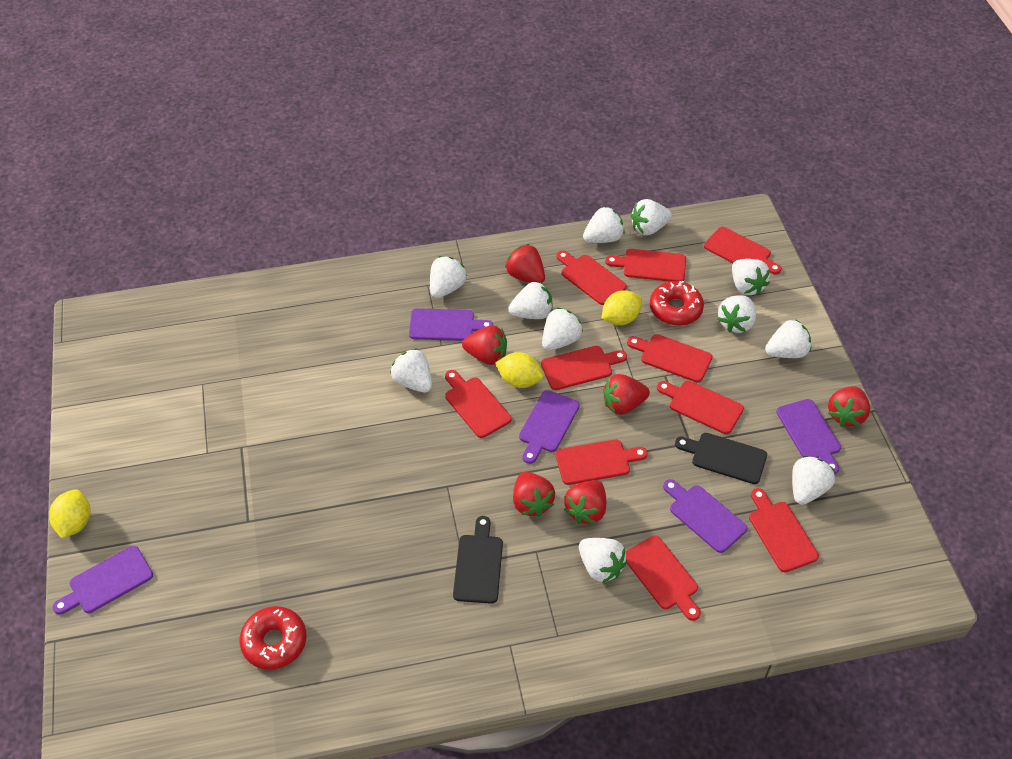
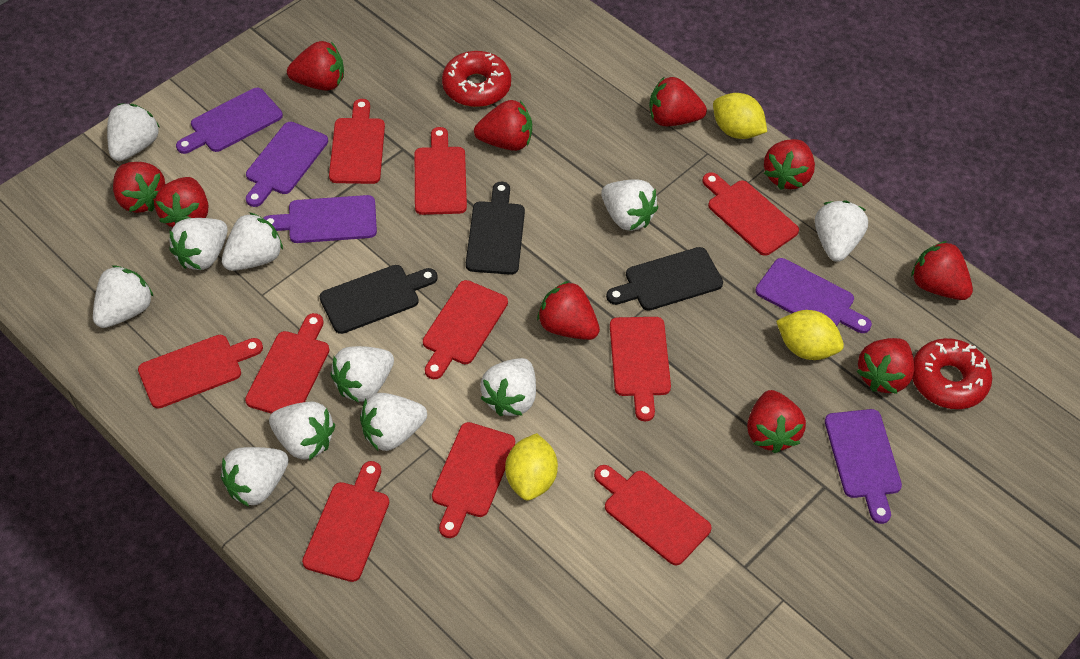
black cutting board: [453,516,503,604] [675,433,767,484] = 2 -> [319,265,438,334] [466,182,525,275] [606,247,723,311] = 3
red strawberry: [462,326,507,365] [505,244,545,283] [513,472,555,517] [564,480,606,524] [603,374,650,415] [828,387,870,427] = 6 -> [113,162,165,213] [155,177,208,228] [287,41,344,91] [474,100,532,151] [537,281,600,340] [649,76,707,126] [747,390,806,453] [764,139,815,190] [856,338,914,394] [911,241,973,300] = 10

